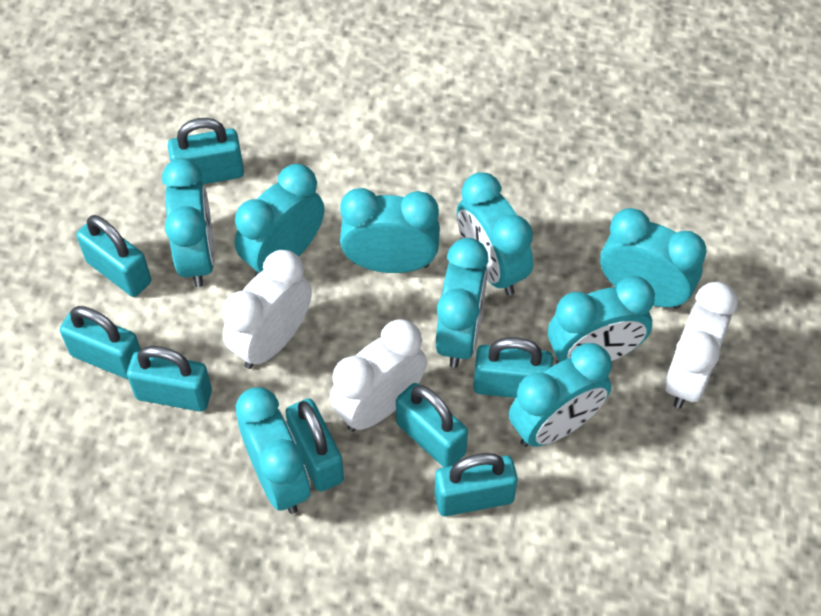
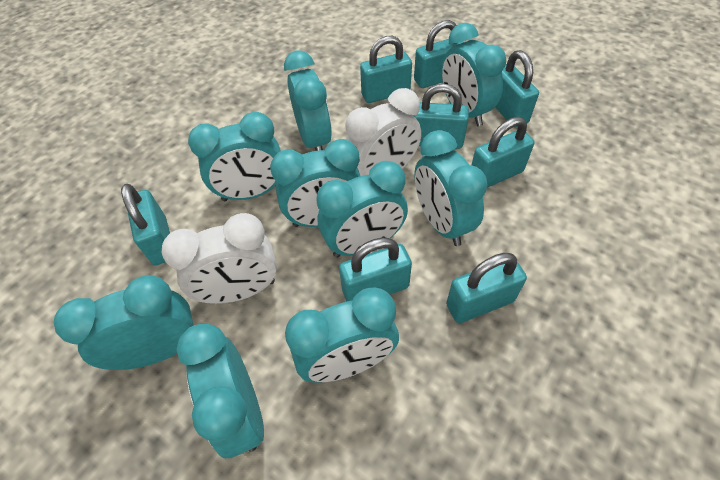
white clock: [223,250,312,369] [330,319,427,432] [665,282,738,408] = 3 -> [162,213,277,304] [345,88,421,176] = 2

